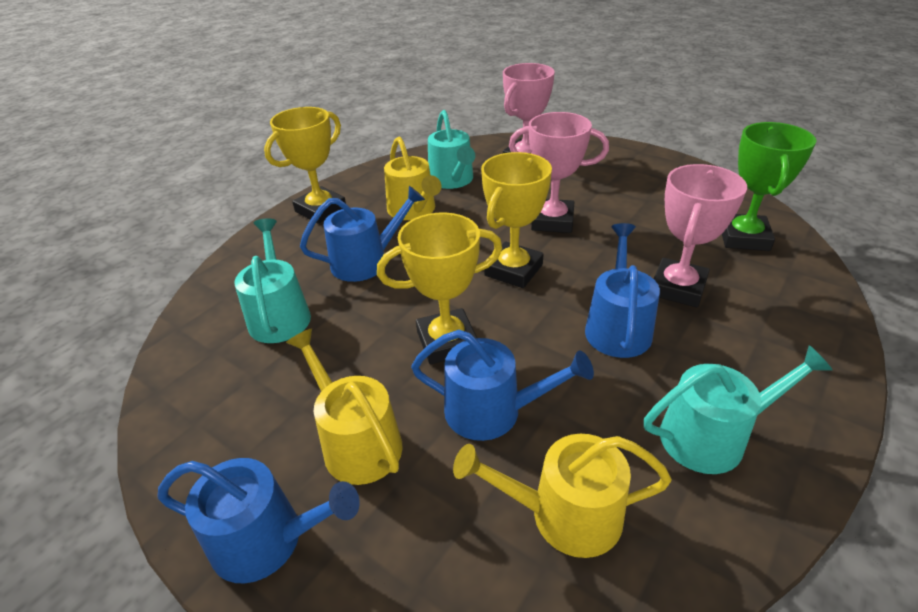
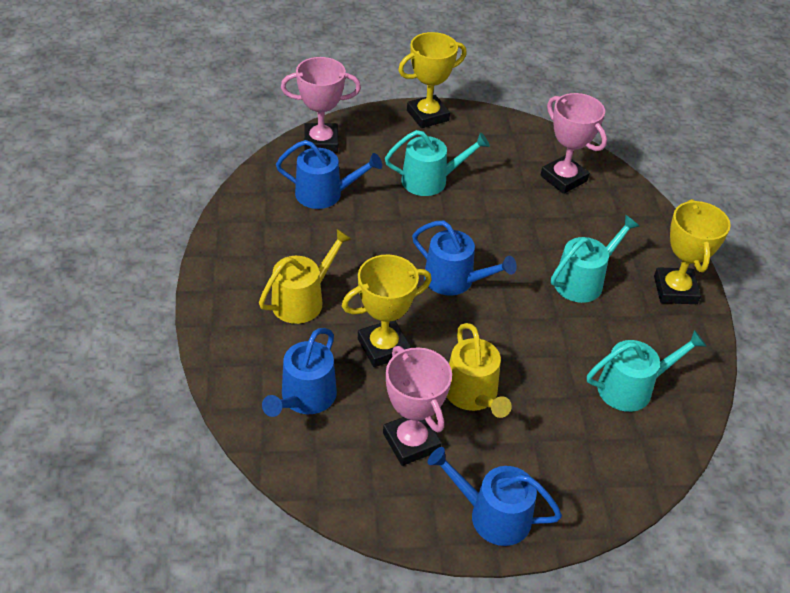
green trophy: [722,122,817,251] = 1 -> none = 0
yellow watering can: [286,328,403,485] [384,136,441,220] [453,434,672,558] = 3 -> [259,229,352,324] [447,323,512,418] = 2

